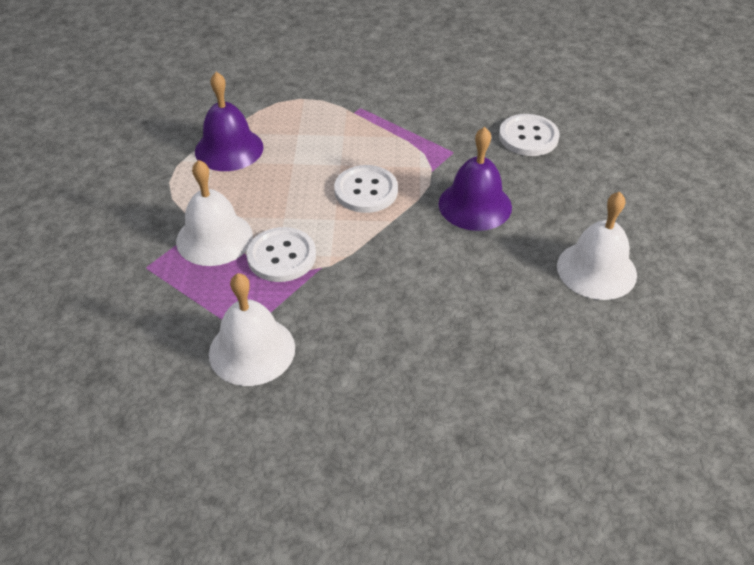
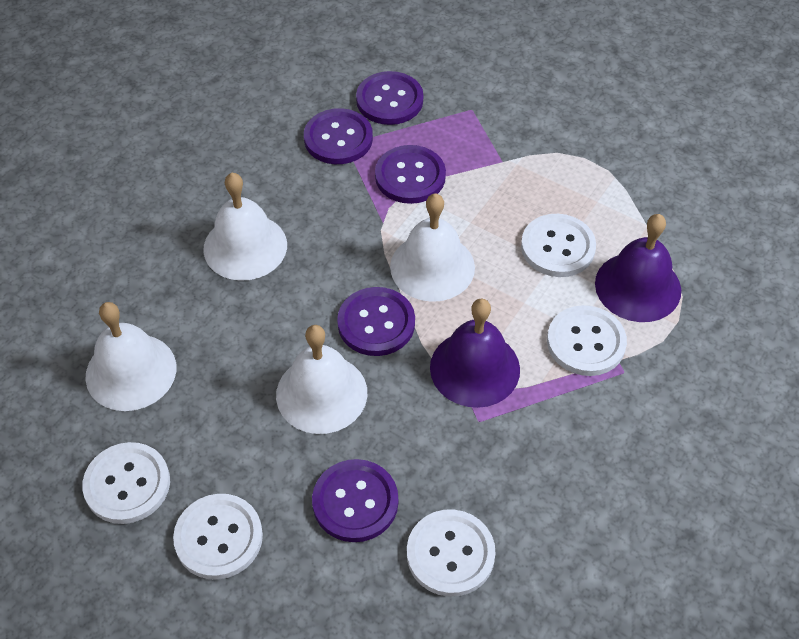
purple button: none = 0 -> [304,108,373,164] [312,459,398,542] [337,287,415,356] [356,71,423,125] [375,145,446,204] = 5
white bell: [176,160,253,266] [209,273,295,386] [557,192,637,300] = 3 -> [85,302,176,411] [203,173,287,281] [276,325,367,434] [390,193,475,302] = 4
white button: [246,227,316,282] [334,165,398,213] [499,114,560,156] = 3 -> [82,442,170,524] [173,494,263,580] [407,509,496,597] [521,214,596,277] [547,305,627,376] = 5

